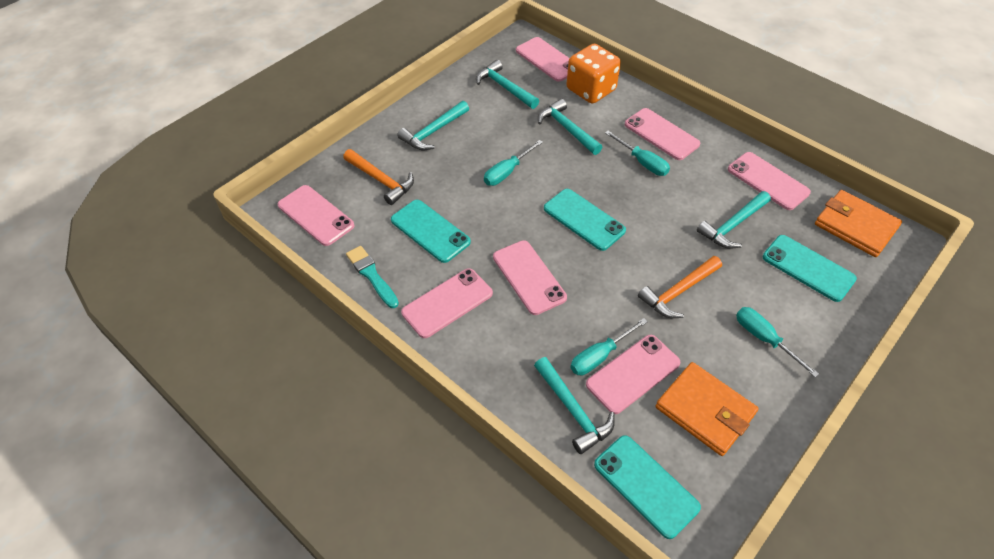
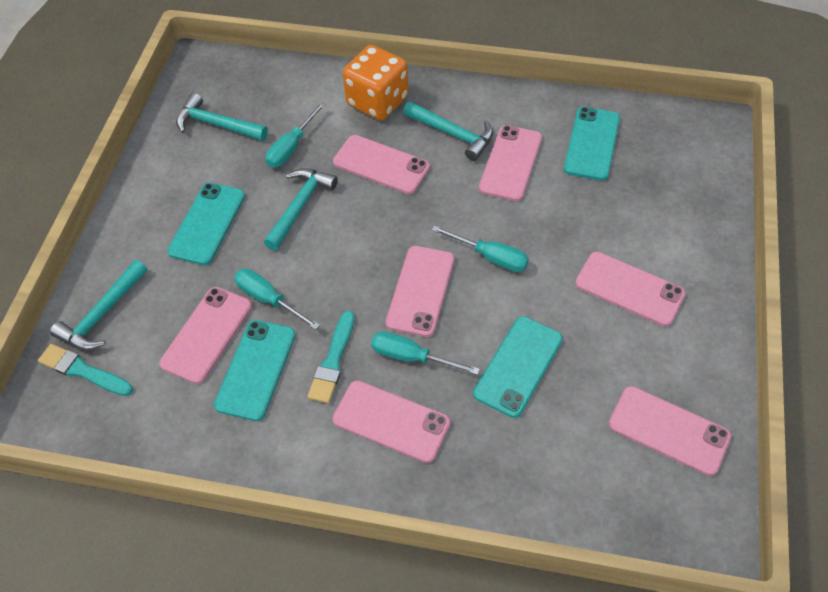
orange hammer: [343,149,414,205] [638,256,722,318] = 2 -> none = 0
orange wallet: [656,362,759,456] [815,190,902,257] = 2 -> none = 0
turquoise brush: [346,246,399,308] = 1 -> [38,344,133,396] [308,311,355,403] = 2
turquoise hammer: [397,101,469,150] [476,60,539,109] [534,357,615,454] [538,99,602,155] [697,191,771,249] = 5 -> [50,260,148,350] [176,93,268,141] [264,168,338,251] [403,101,493,161] = 4

